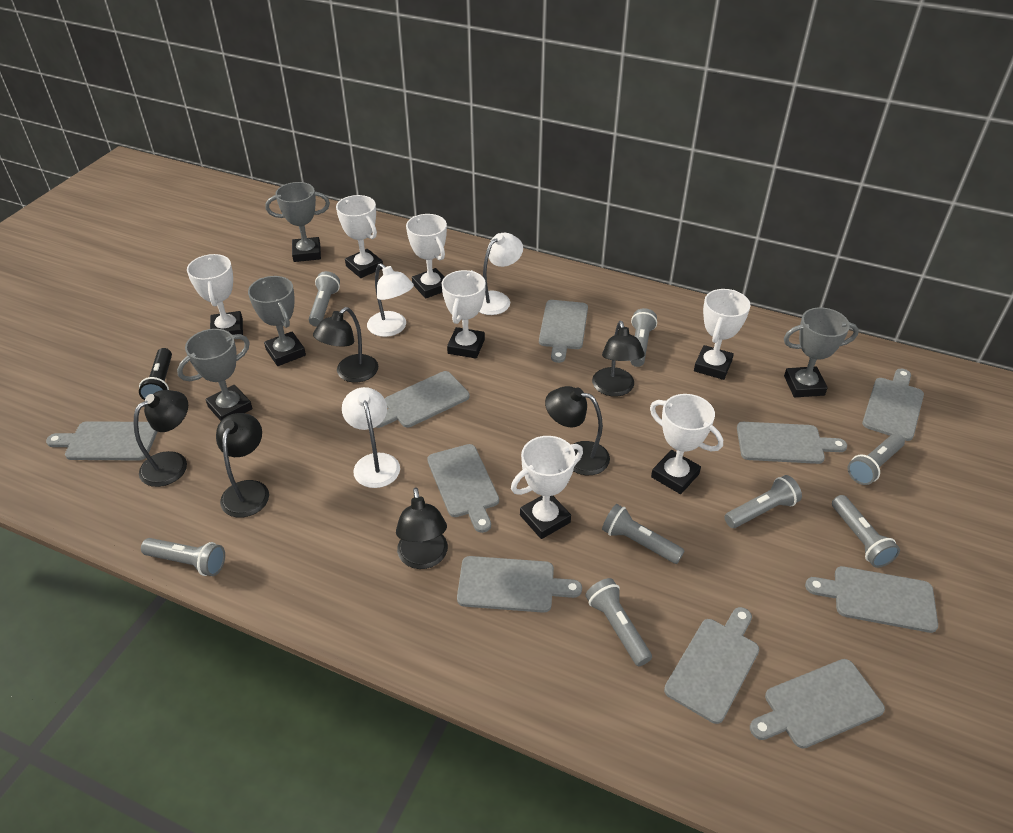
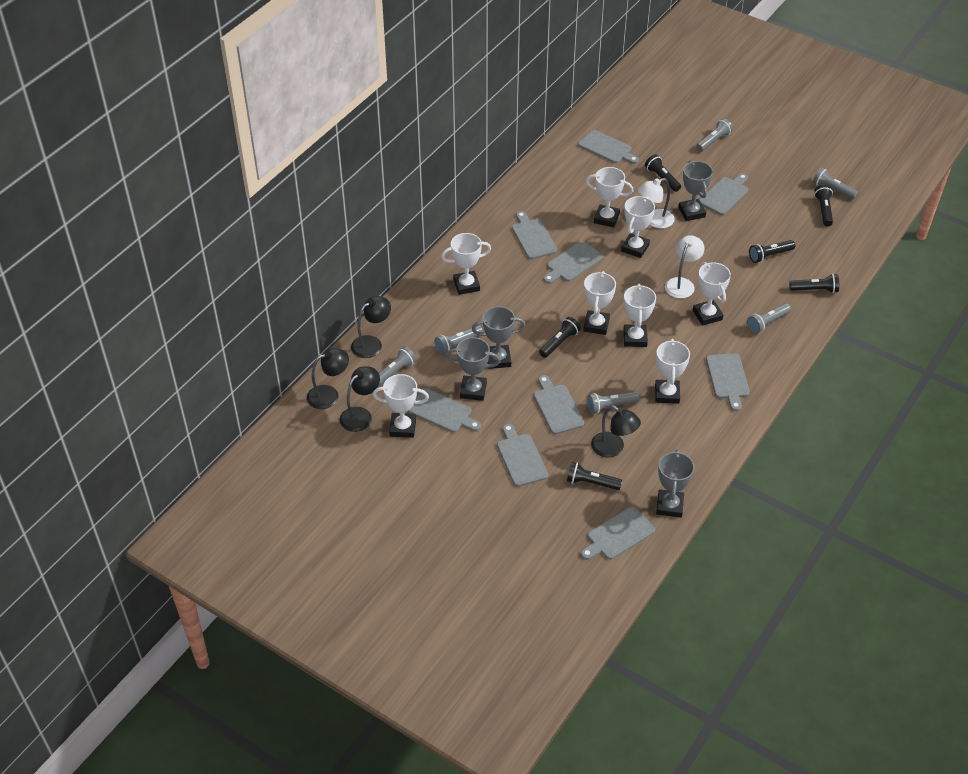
black flashlight: [139,348,172,401] = 1 -> [539,317,581,358] [567,462,622,490] [645,154,681,192] [749,240,795,263] [789,274,839,293] [814,185,833,227] = 6
black lamp: [133,390,188,487] [216,413,269,518] [313,307,378,383] [396,487,448,569] [545,386,610,475] [592,321,645,396] = 6 -> [307,348,349,409] [340,366,380,432] [351,296,391,358] [591,405,641,457] = 4
grey cutting board: [46,421,158,461] [376,371,470,428] [427,444,499,533] [457,556,582,613] [539,300,588,363] [664,607,759,724] [737,422,847,464] [750,659,885,749] [805,566,938,633] [862,369,924,441] = 10 -> [408,388,481,432] [497,424,548,487] [512,211,557,259] [534,375,584,434] [543,241,603,283] [578,130,639,164] [581,507,655,560] [699,173,749,215] [706,353,750,411] = 9
grey flashlight: [141,538,225,576] [308,271,340,326] [585,578,652,666] [602,504,685,564] [630,308,657,367] [724,475,802,528] [832,495,900,568] [848,434,905,485] = 8 -> [378,347,416,387] [435,325,483,355] [587,391,640,414] [696,119,733,152] [747,303,791,334] [813,168,858,199] = 6
white lamp: [342,387,400,488] [367,263,414,337] [479,233,523,315] = 3 -> [638,178,675,228] [665,235,705,298] = 2
white trophy: [187,254,243,335] [336,195,383,278] [406,214,447,298] [442,270,486,359] [511,436,583,539] [650,394,723,494] [694,289,751,380] = 7 -> [373,374,429,438] [441,233,491,295] [583,271,616,335] [586,167,634,228] [621,196,655,258] [623,284,656,347] [655,339,690,404] [693,262,731,326] = 8

